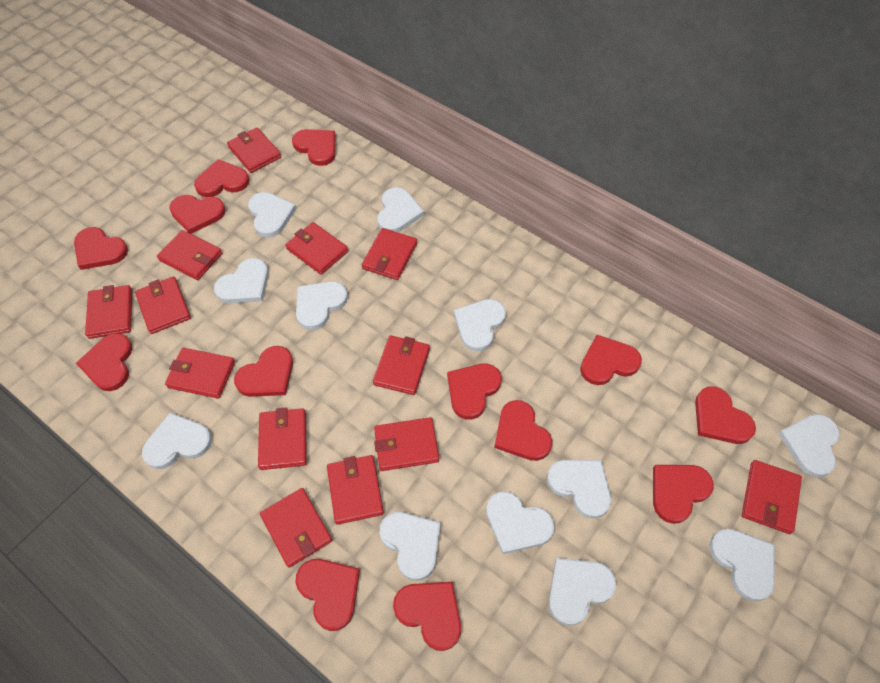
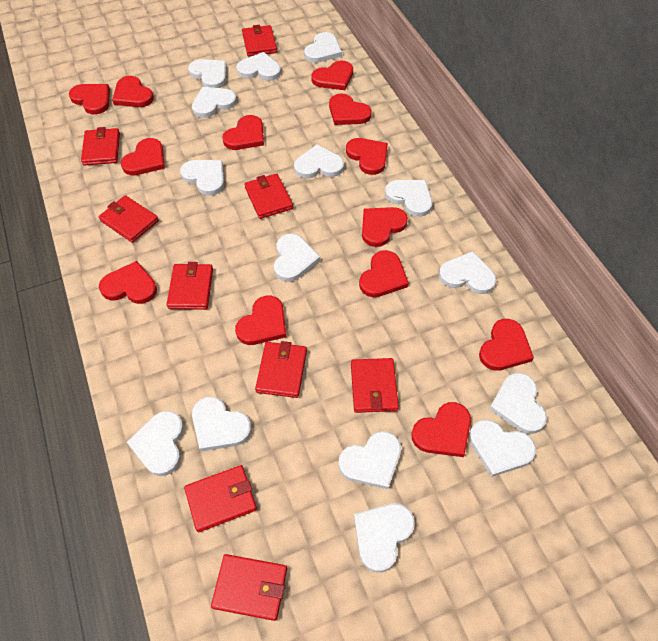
red wallet: [85,285,132,339] [135,276,191,334] [157,230,222,280] [165,348,235,399] [227,128,281,173] [258,407,307,470] [260,488,332,568] [285,222,348,275] [327,455,384,525] [362,228,417,280] [373,335,430,395] [374,417,439,471] [742,460,802,534] = 13 -> [81,127,120,166] [99,195,159,243] [167,262,213,310] [184,465,257,532] [211,554,287,621] [242,25,277,57] [244,174,293,219] [255,341,307,398] [351,358,399,413] = 9
white heart: [142,413,212,469] [214,258,269,303] [248,192,296,238] [296,281,348,330] [377,187,424,232] [379,512,441,581] [454,299,506,351] [486,491,554,554] [547,460,611,519] [549,558,616,625] [709,529,775,601] [778,414,840,477] = 12 -> [127,411,184,476] [180,160,224,196] [188,59,227,88] [192,87,237,118] [192,397,252,451] [236,52,281,81] [274,234,320,282] [294,144,344,178] [304,32,342,63] [338,431,401,489] [354,504,415,572] [385,180,432,217] [439,251,496,294] [469,420,536,477] [489,373,547,434] = 15

